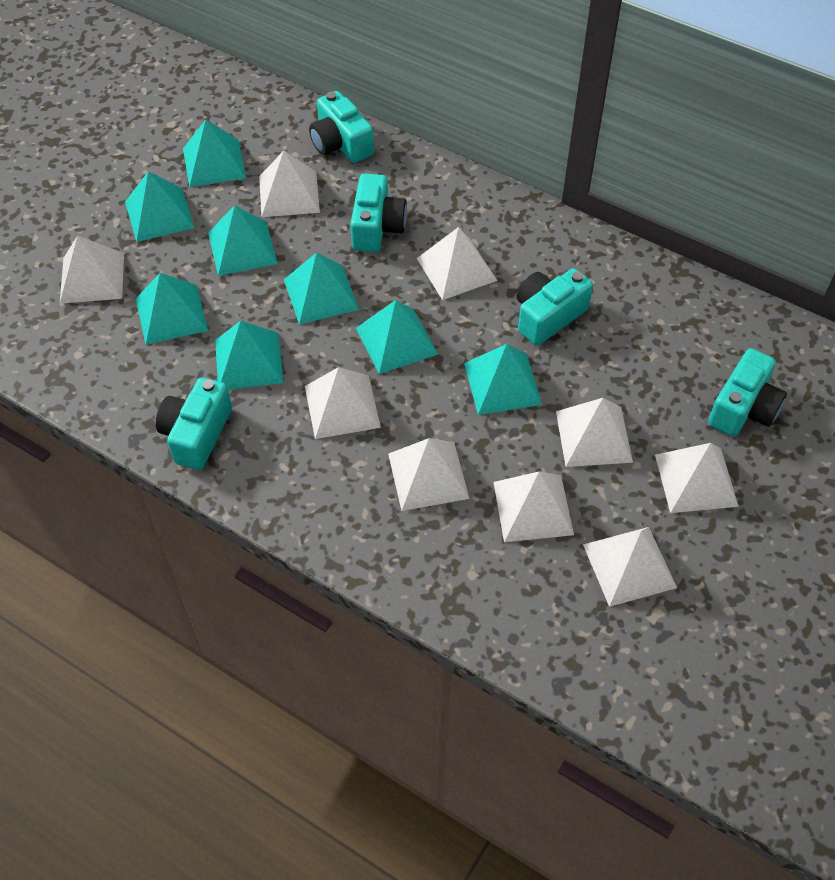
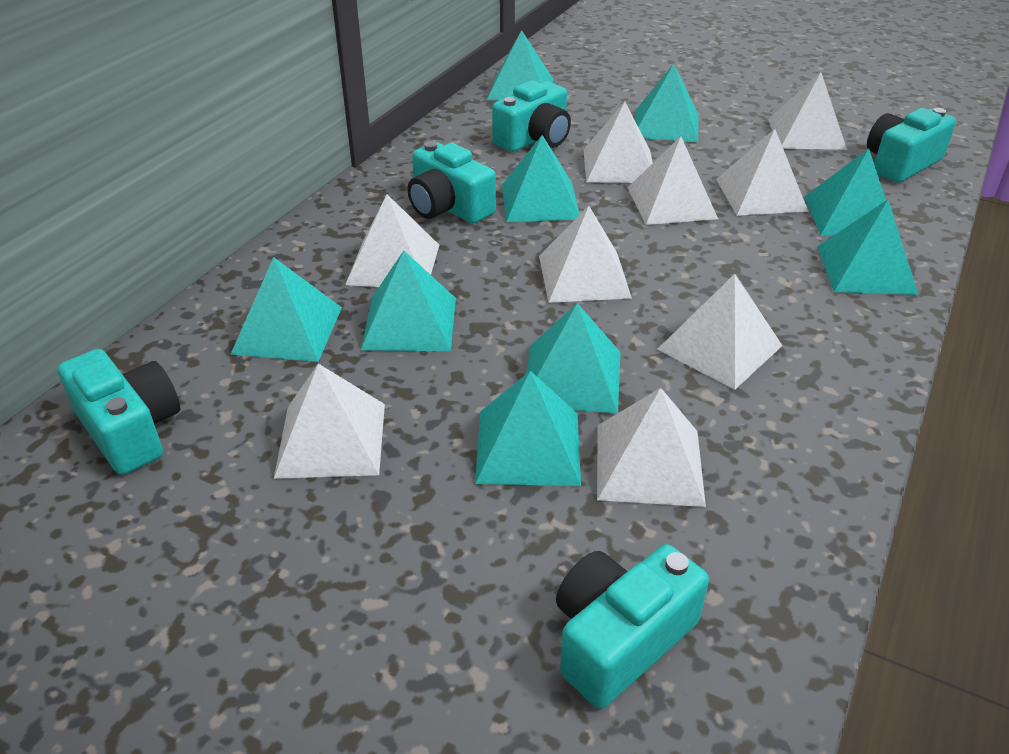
turquoise pyramid: [125,171,195,242] [136,273,208,345] [183,119,246,187] [208,205,278,276] [215,321,283,389] [284,252,359,324] [356,300,438,374] [464,344,542,415] = 8 -> [230,257,342,362] [361,251,456,351] [475,371,581,486] [487,30,554,101] [502,135,580,222] [526,303,620,414] [635,64,698,142] [804,148,886,236] [817,200,919,295] = 9

